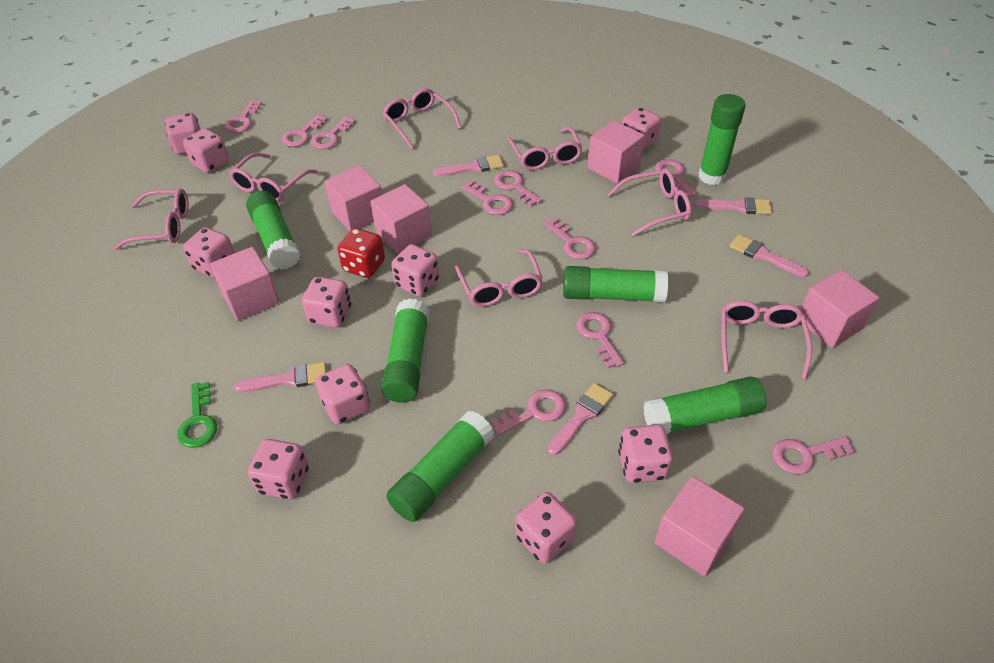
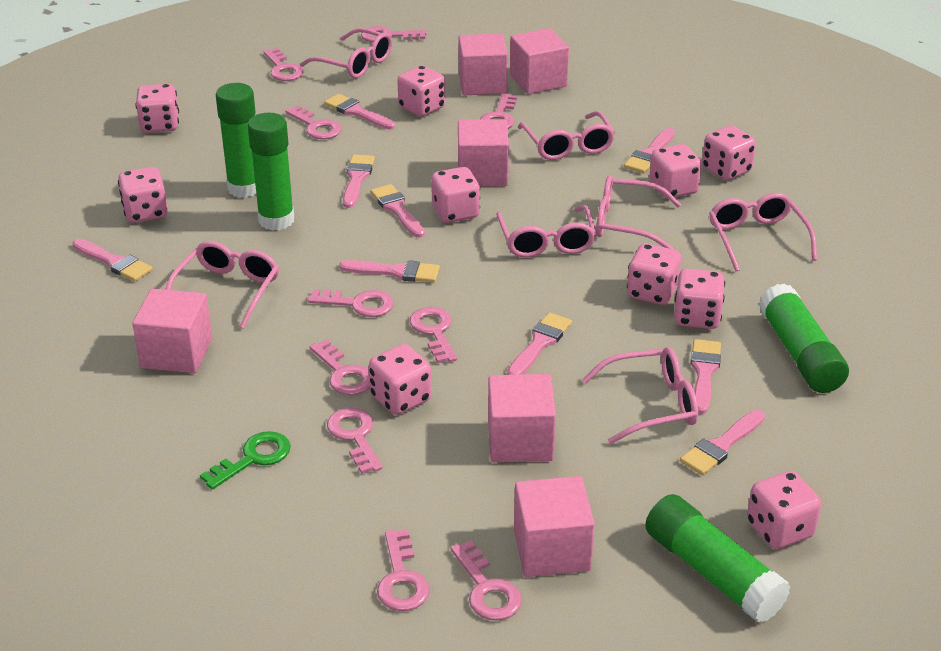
green glue stick: [246,191,300,269] [381,298,429,403] [386,411,494,522] [563,266,668,303] [643,376,766,434] [699,94,745,185] = 6 -> [216,83,256,198] [248,113,294,230] [645,494,790,623] [759,283,849,393] = 4
pink brush: [234,362,326,392] [433,155,504,177] [548,383,613,455] [694,197,772,214] [729,234,809,277] = 5 -> [73,239,153,282] [324,94,395,130] [339,260,440,283] [343,154,375,208] [370,184,425,238] [507,312,572,375] [624,128,675,173] [680,410,765,475] [690,339,721,414] = 9
red dice: [338,228,385,278] = 1 -> none = 0

